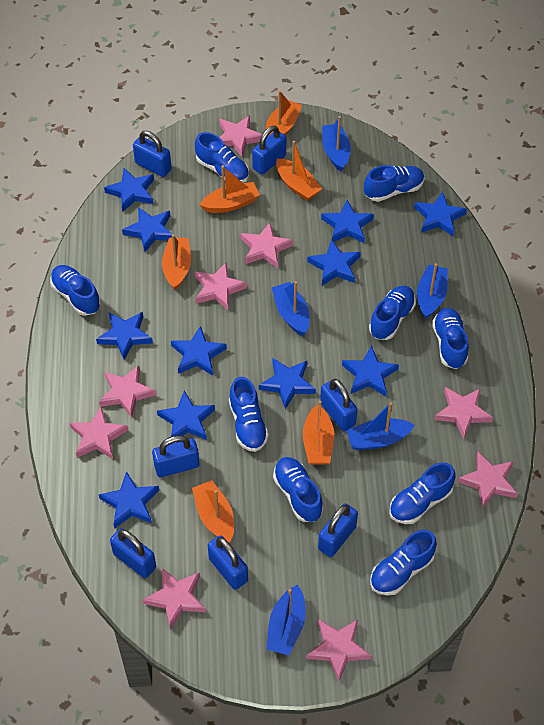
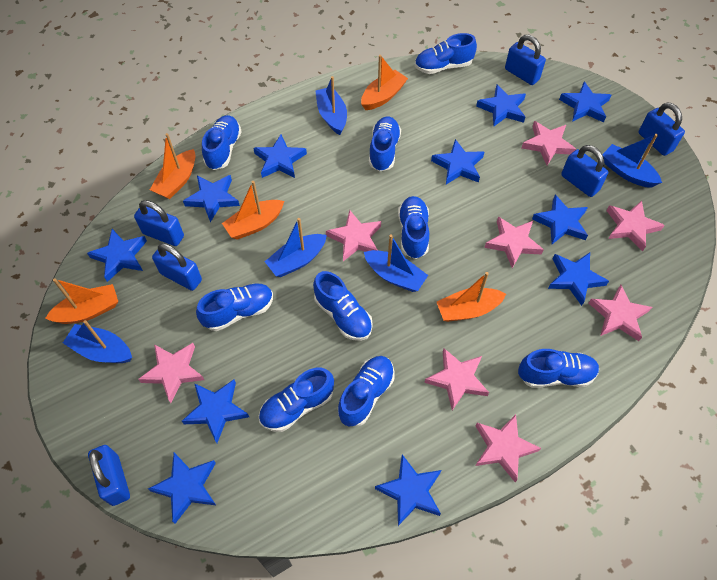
blue padlock: [110,528,156,578] [133,131,172,177] [152,435,200,477] [208,535,248,590] [252,126,286,175] [318,503,358,557] [320,379,357,431] = 7 -> [88,445,130,506] [134,200,184,246] [152,243,202,291] [505,35,546,85] [561,145,608,197] [638,102,685,156] = 6
orange boat: [162,234,191,290] [192,480,234,543] [200,165,260,213] [266,90,302,136] [276,141,322,201] [303,400,334,464] = 6 -> [45,278,118,324] [150,133,196,199] [222,181,284,240] [361,55,408,110] [437,272,506,322] = 5
pink star: [70,407,128,459] [99,365,156,418] [143,568,206,629] [195,263,247,310] [219,115,262,157] [241,222,293,268] [306,619,371,681] [434,387,493,439] [458,452,518,508] = 9 -> [138,343,204,403] [326,210,381,261] [424,348,489,410] [475,414,541,482] [484,217,544,268] [522,121,576,165] [589,285,652,341] [607,201,665,252] = 8

